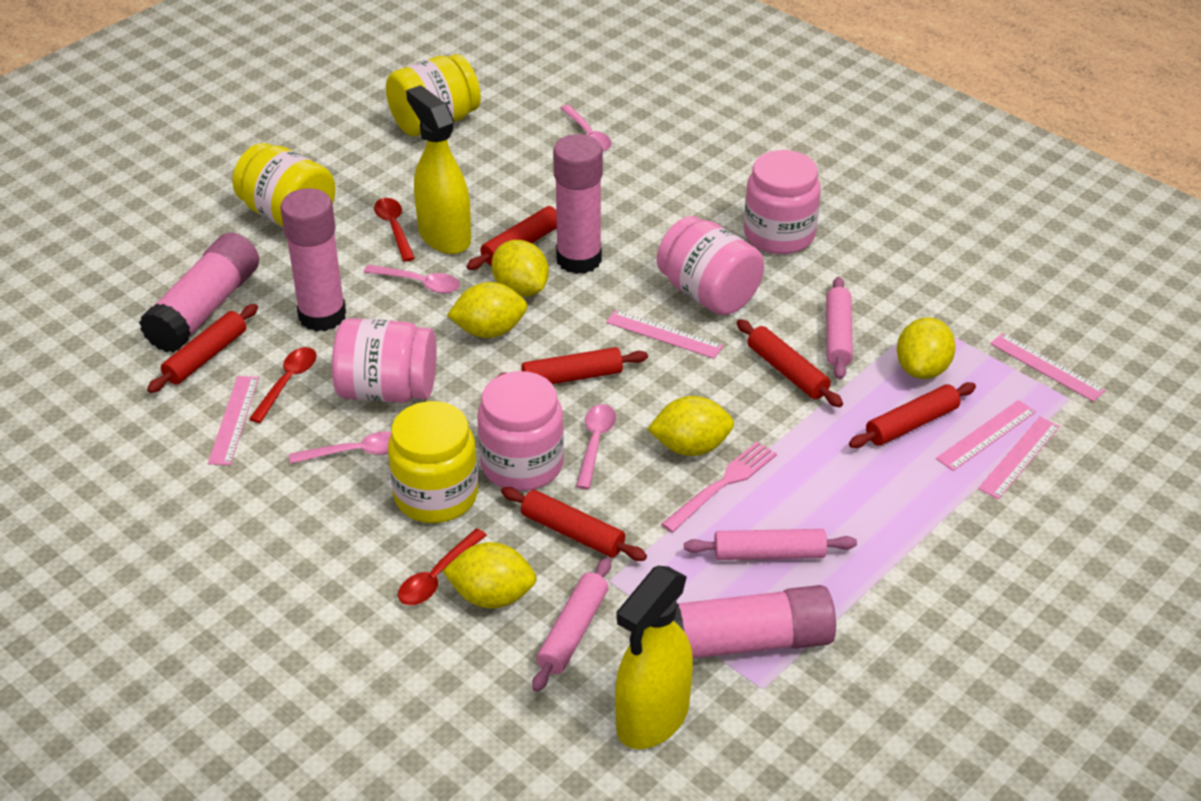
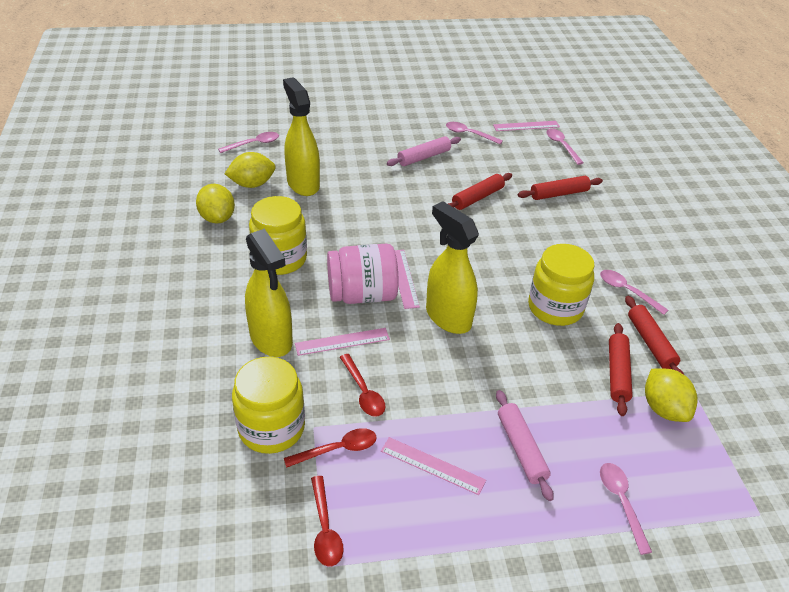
pink fork: [661,441,777,533] = 1 -> none = 0
pink glue stick: [139,232,259,353] [280,188,346,331] [553,134,603,274] [674,585,836,658] = 4 -> none = 0
pink jar: [332,318,437,403] [477,371,564,491] [657,216,764,315] [744,150,821,254] = 4 -> [327,244,399,304] = 1
pink rolling pin: [532,557,611,692] [684,529,857,560] [826,277,853,380] = 3 -> [387,136,461,166] [496,390,554,501] = 2
pink ruler: [208,376,259,465] [606,310,723,359] [936,400,1036,471] [978,417,1060,500] [990,333,1106,402] = 5 -> [295,328,390,356] [381,437,486,495] [395,250,420,309] [493,121,560,131] = 4
pink spoon: [289,431,391,464] [364,265,460,293] [561,105,612,151] [576,404,616,489] = 4 -> [218,132,279,153] [446,122,503,145] [546,129,584,165] [600,270,668,315] [600,463,652,555] = 5
red rolling pin: [147,304,258,393] [466,206,557,270] [495,347,648,384] [501,487,647,561] [737,319,843,407] [849,382,976,448] = 6 -> [448,173,512,210] [518,176,603,200] [609,323,633,416] [625,296,684,375] = 4
yellow lemon: [442,542,537,608] [447,282,527,338] [492,240,549,297] [648,396,734,456] [897,317,956,379] = 5 -> [196,184,235,223] [225,152,276,188] [645,369,698,422] = 3
yellow spray bottle: [406,85,471,254] [615,566,693,749] = 2 -> [245,228,293,357] [283,77,320,196] [426,201,479,334] = 3

